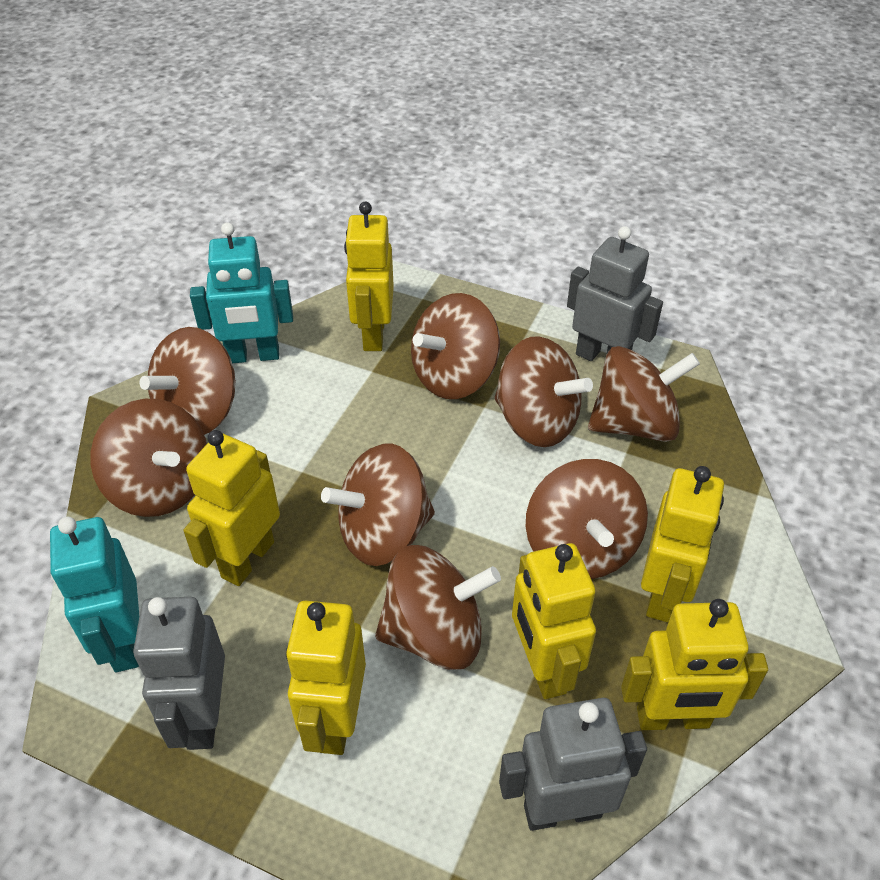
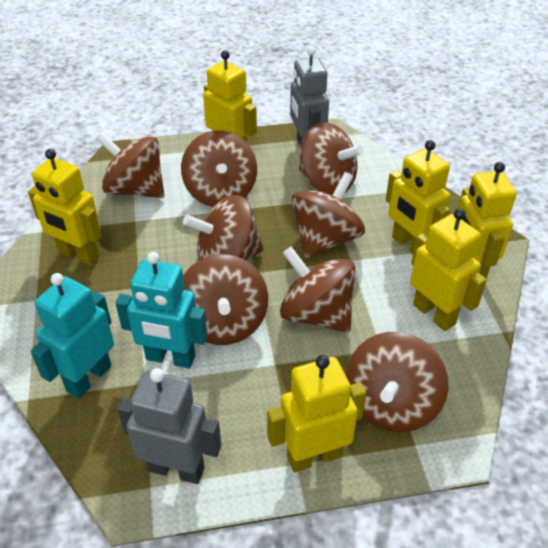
grey robot: [133,597,225,750] [499,698,647,831] [567,226,663,361] = 3 -> [117,368,221,484] [290,46,329,145] = 2

